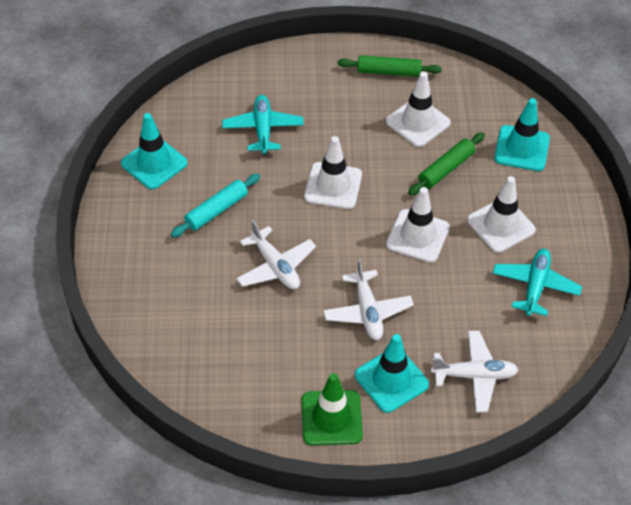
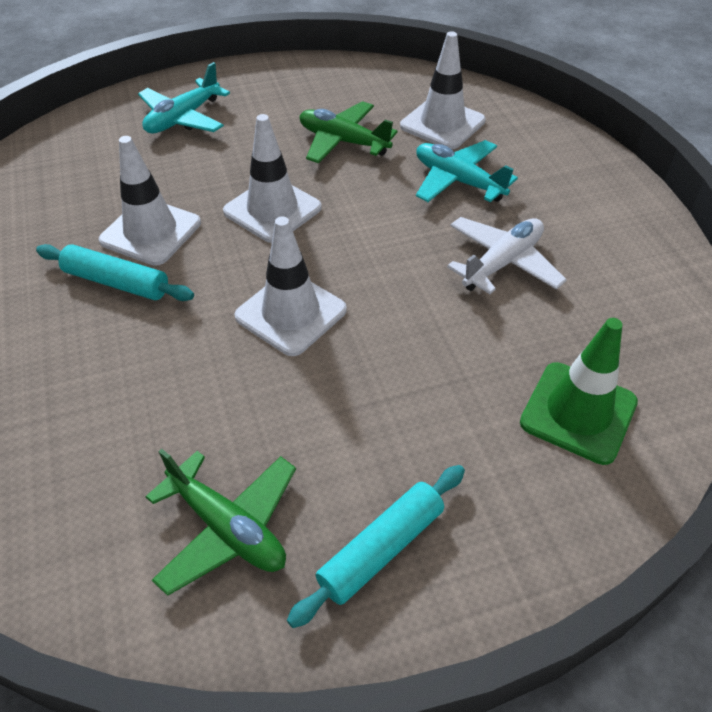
green plane: none = 0 -> [145,449,296,596] [300,101,398,163] = 2
green rolling pin: [338,55,442,77] [408,132,485,195] = 2 -> none = 0
turquoise rolling pin: [171,173,260,237] = 1 -> [36,244,194,301] [287,465,465,628] = 2
turquoise traffic cone: [121,113,188,189] [355,334,429,413] [494,98,550,171] = 3 -> none = 0
white plane: [236,220,316,289] [323,259,414,340] [431,331,519,412] = 3 -> [447,217,567,294] = 1

